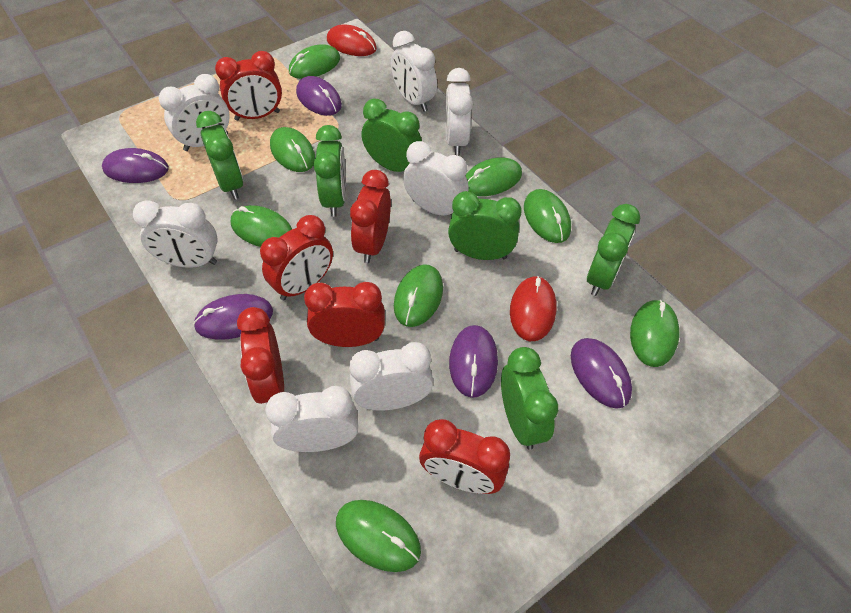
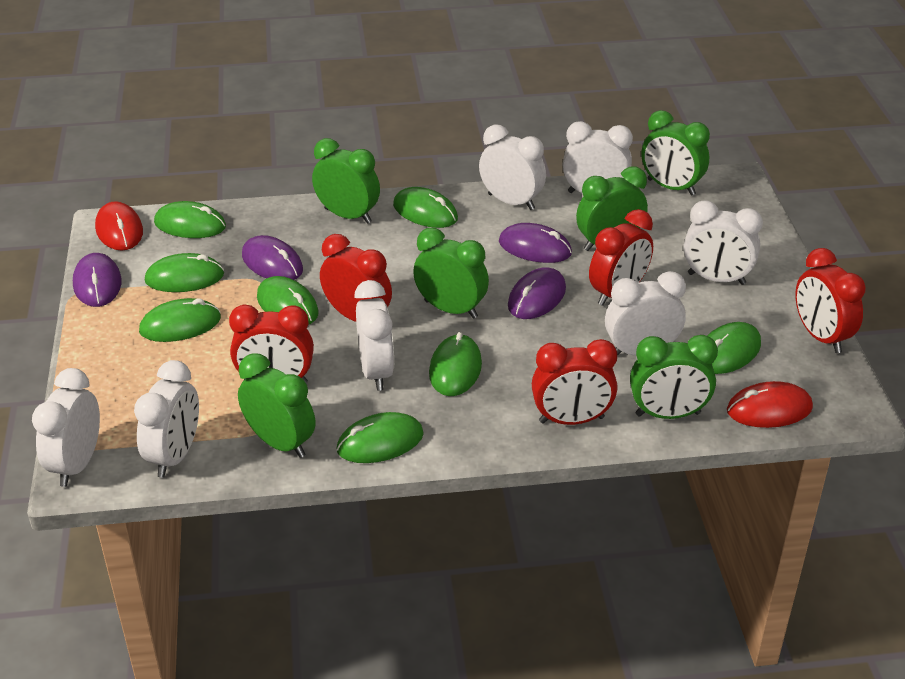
purple mouse: [102,148,169,183] [193,294,273,340] [296,76,342,116] [449,325,498,398] [571,338,632,409] = 5 -> [73,253,122,307] [242,235,303,280] [499,223,572,263] [508,267,566,319] = 4
red clock: [215,51,282,121] [237,307,284,404] [260,215,333,300] [304,282,385,347] [350,170,391,263] [419,419,510,494] = 6 -> [229,305,314,383] [320,234,392,322] [532,339,617,425] [589,209,653,306] [795,248,866,353] = 5

